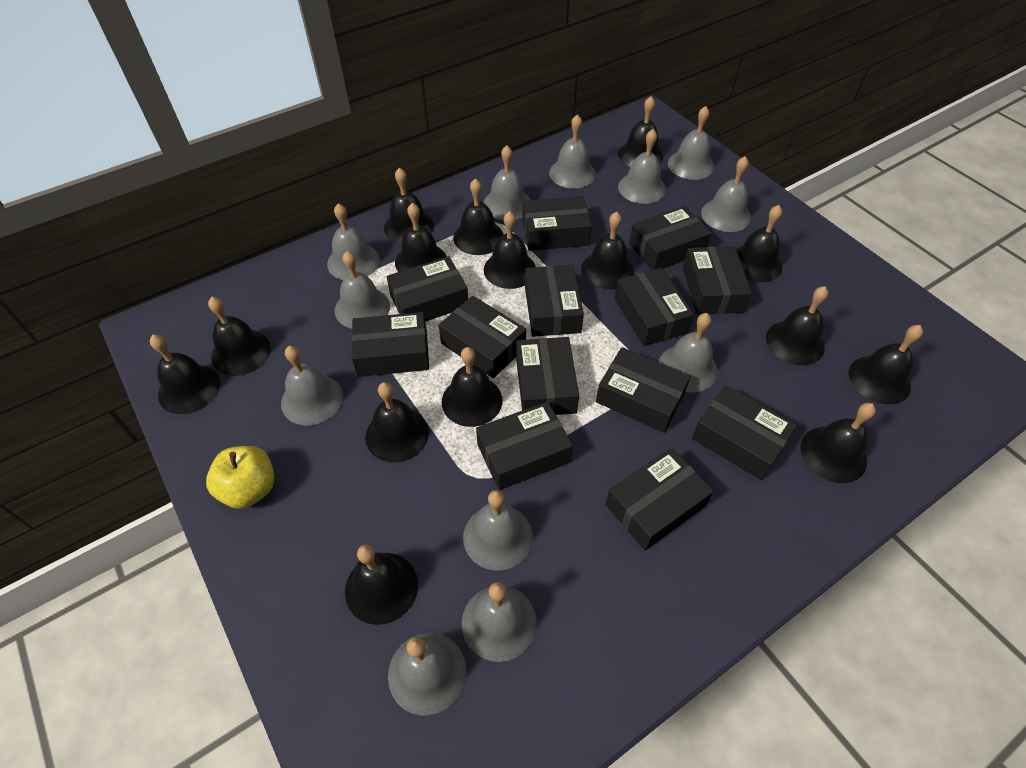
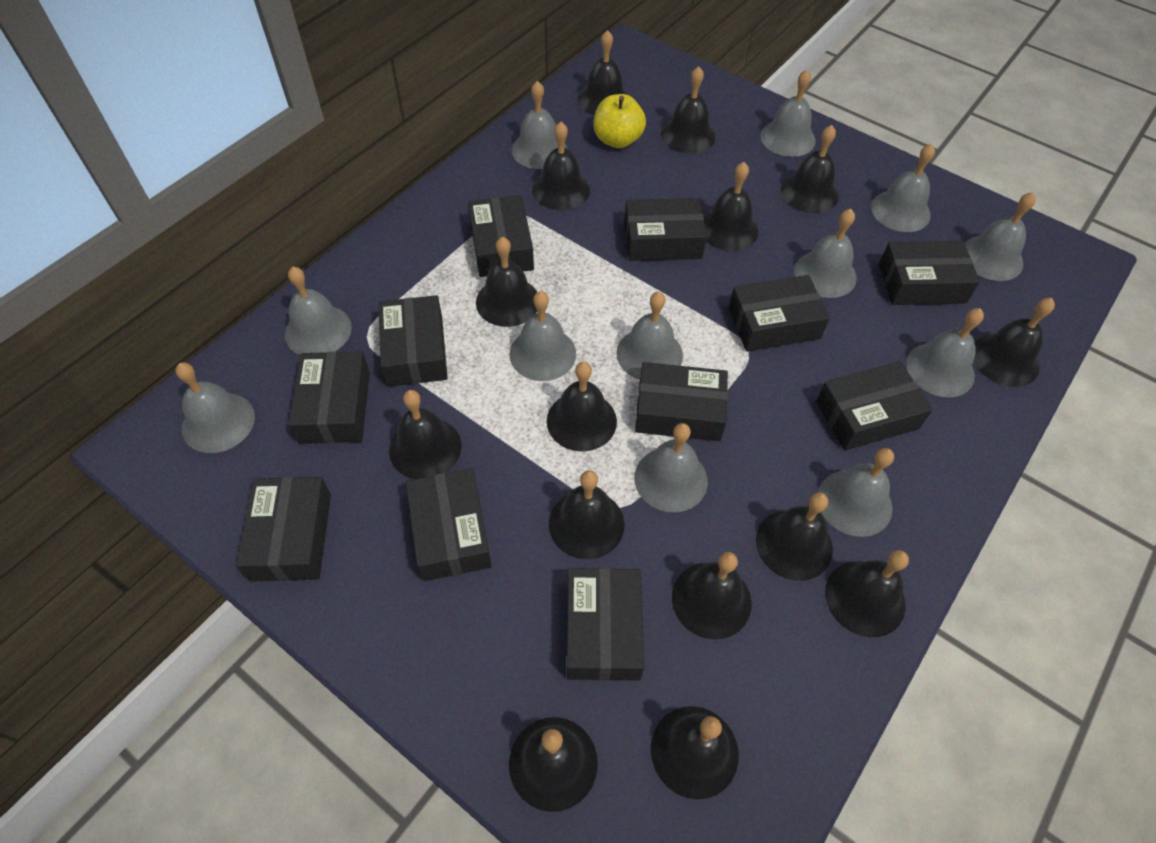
black box: [352,312,429,377] [387,256,468,322] [439,296,526,378] [476,402,573,490] [516,337,579,415] [523,196,592,251] [525,265,584,337] [596,347,691,433] [606,448,714,551] [614,268,694,346] [629,206,712,270] [683,246,752,315] [692,385,797,480] = 13 -> [236,477,331,582] [289,352,370,444] [378,295,448,387] [406,468,492,581] [468,195,534,277] [567,568,644,680] [624,198,707,261] [635,362,728,441] [729,275,830,351] [816,361,933,451] [879,241,980,305] = 11

